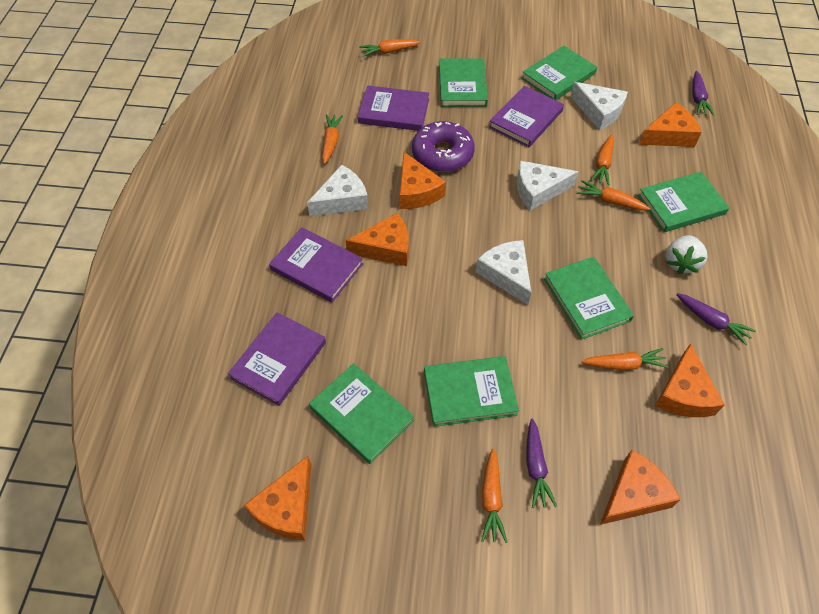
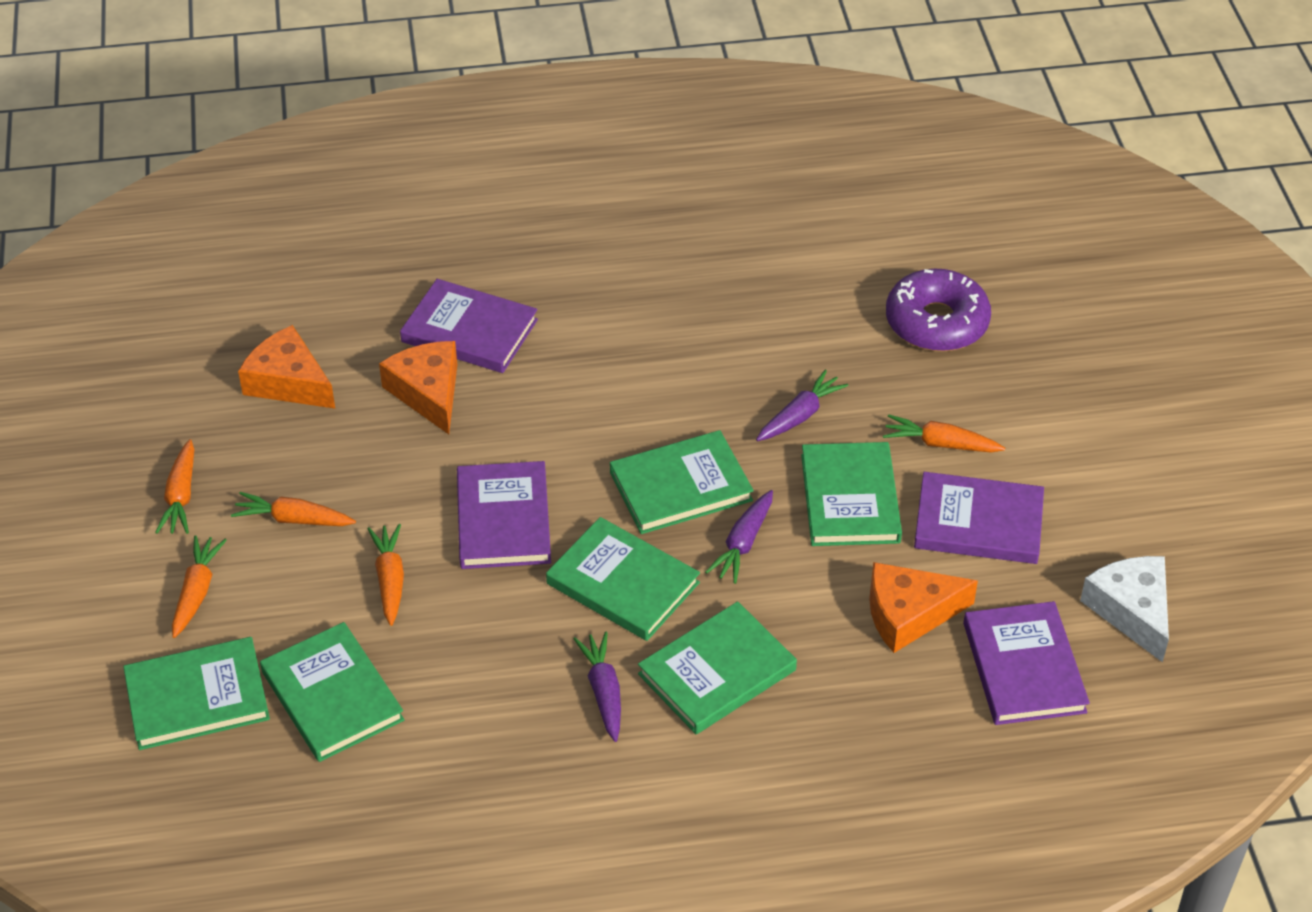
orange carrot: [322,114,343,164] [359,39,421,57] [481,449,507,543] [577,180,651,210] [582,348,669,370] [590,135,614,185] = 6 -> [155,439,194,534] [172,535,227,638] [231,492,356,526] [367,524,404,626] [883,414,1005,453] = 5
orange cheese: [244,456,311,541] [346,213,409,266] [400,152,446,209] [600,450,681,525] [639,102,702,147] [655,343,725,417] = 6 -> [238,325,335,409] [379,341,457,434] [869,562,978,653] = 3
white cheese: [307,165,368,216] [476,240,531,305] [517,161,578,211] [571,82,628,130] = 4 -> [1080,556,1169,662] = 1
white strawberry: [666,235,707,274] = 1 -> none = 0

